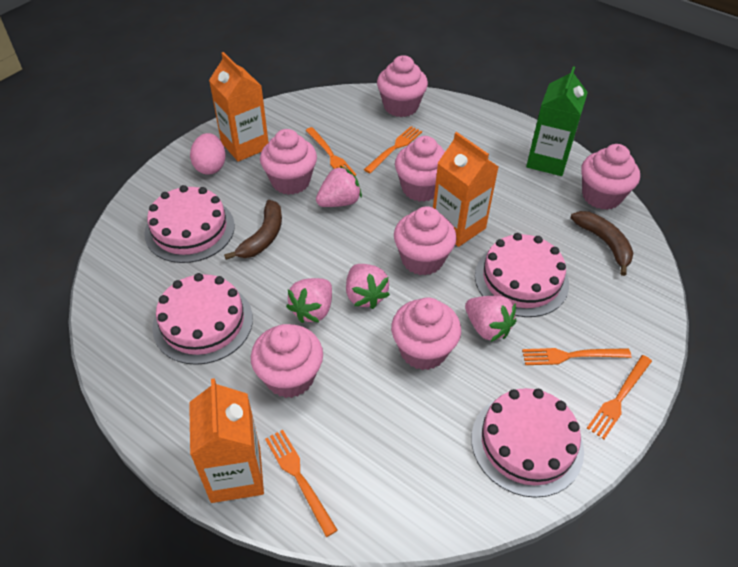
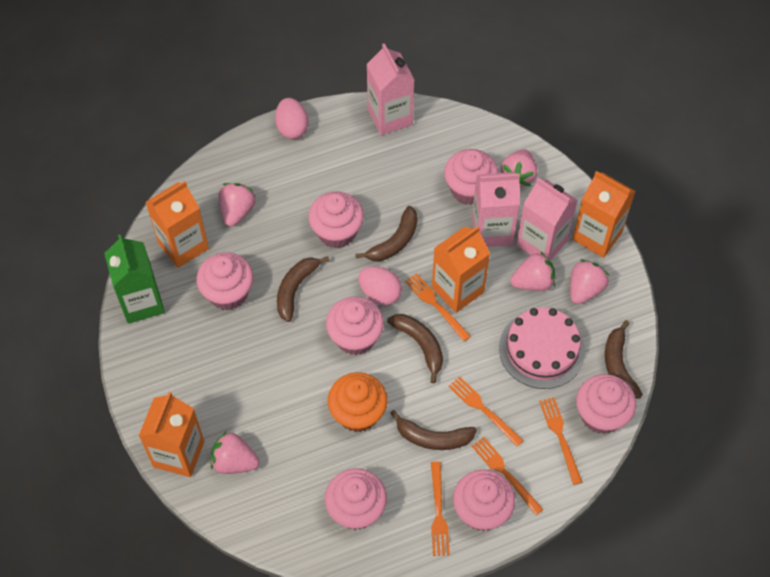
brown banana: [224,200,282,260] [571,211,633,276] = 2 -> [277,256,330,322] [356,206,417,261] [387,314,443,384] [390,410,477,450] [605,320,643,398] = 5
orange carton: [189,378,264,503] [209,52,269,162] [433,132,498,247] = 3 -> [139,392,204,477] [145,181,209,268] [432,226,490,313] [572,171,636,258] = 4
orange cupcake: none = 0 -> [328,372,388,432] = 1
pink cake: [144,185,235,263] [152,273,253,365] [471,388,584,498] [475,233,569,317] = 4 -> [499,307,585,389] = 1
pink carton: none = 0 -> [367,43,414,135] [472,172,520,247] [516,178,578,261] = 3
pink egg: [190,133,226,175] = 1 -> [275,98,308,139] [358,266,402,305] = 2
pink strawberry: [286,278,332,323] [316,166,362,207] [346,264,390,309] [465,296,516,342] = 4 -> [211,431,259,474] [219,183,256,227] [501,149,537,187] [510,252,555,291] [570,259,609,304] = 5

